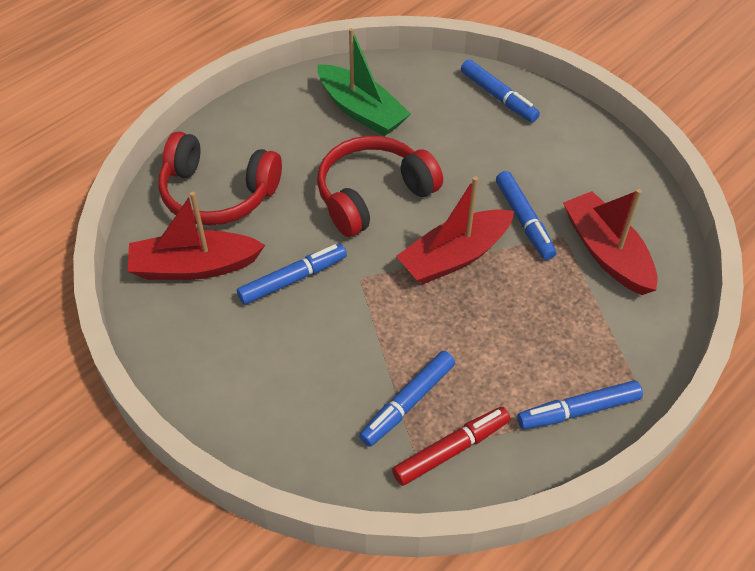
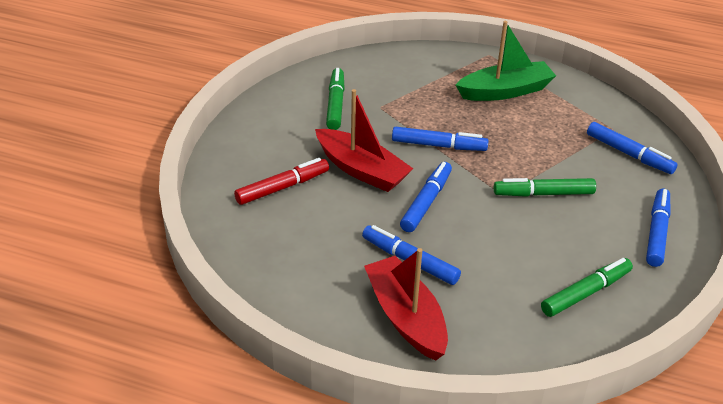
green marker: none = 0 -> [326,68,345,130] [494,178,596,197] [541,258,633,317] = 3
red boat: [128,192,265,280] [396,176,514,284] [563,189,657,295] = 3 -> [315,89,413,192] [364,248,448,361] = 2
red headphones: [158,132,282,225] [317,136,443,237] = 2 -> none = 0

